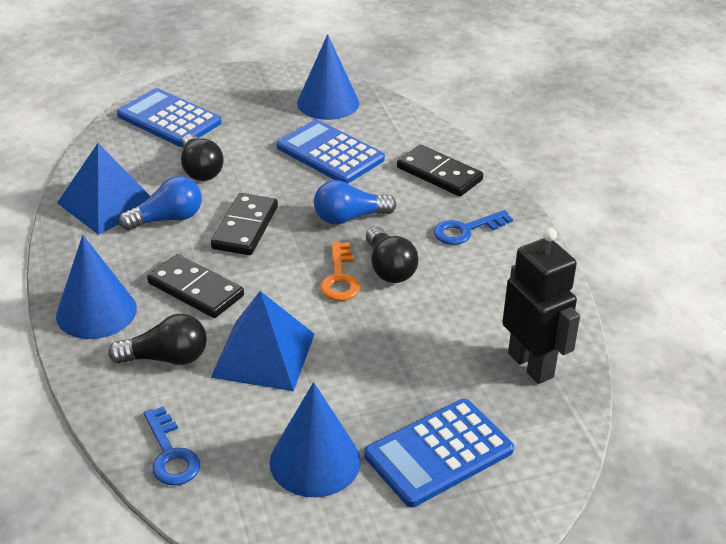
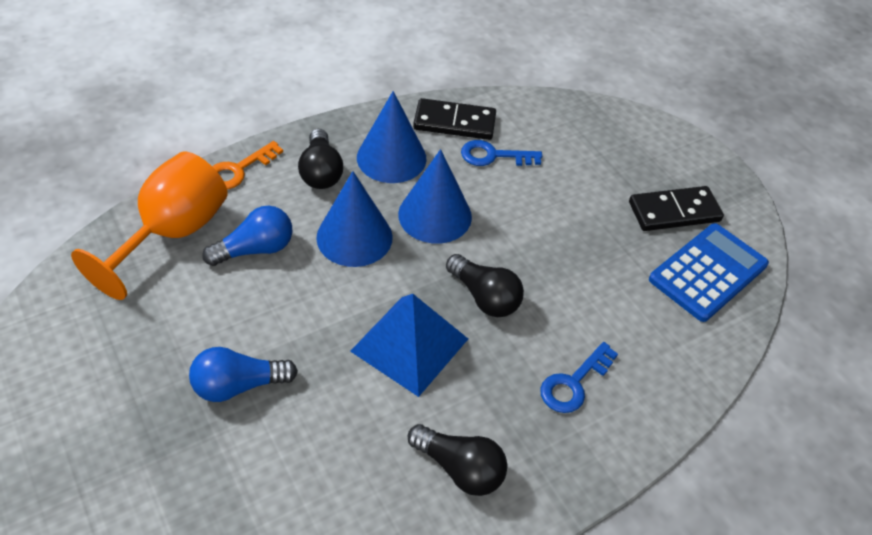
black domino: [147,254,244,318] [211,193,278,255] [397,145,483,196] = 3 -> [413,98,496,140] [629,186,724,231] = 2
black robot: [502,228,580,384] = 1 -> none = 0
blue calculator: [117,88,222,147] [277,120,385,184] [364,399,514,507] = 3 -> [649,223,769,322] = 1
blue pyramid: [57,143,150,235] [210,291,315,391] = 2 -> [350,294,468,397] = 1
orange goblet: none = 0 -> [71,151,228,300] = 1

